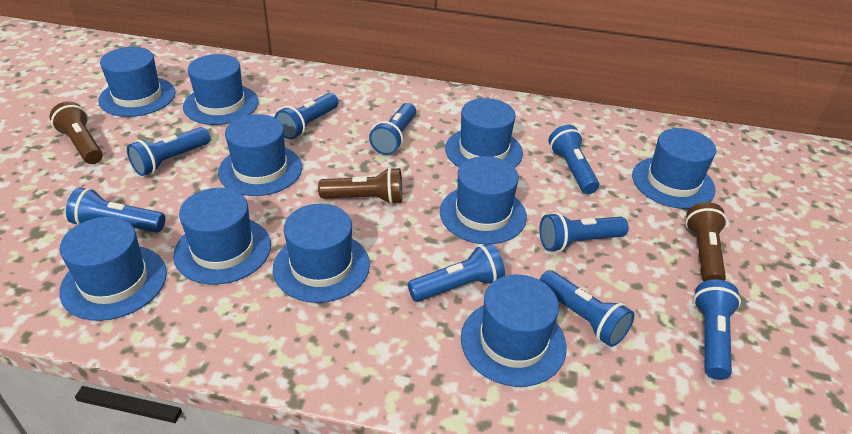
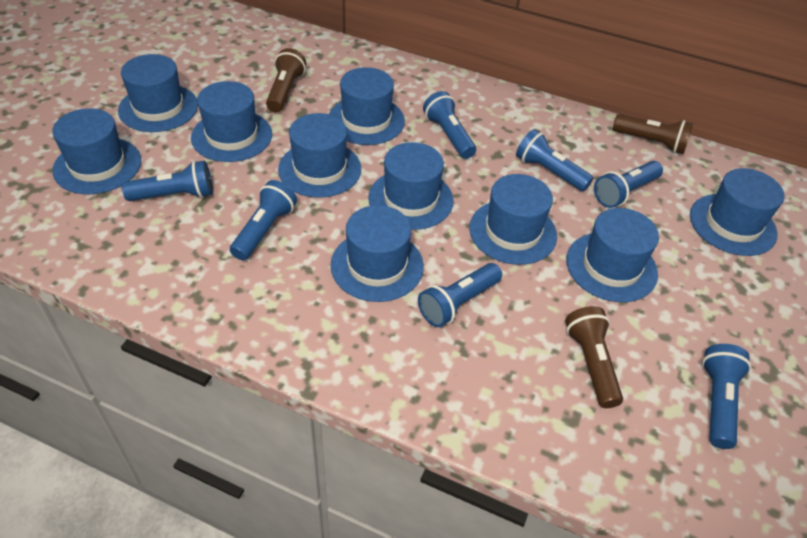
blue flashlight: [66,187,165,233] [127,127,210,176] [275,93,339,139] [369,103,416,155] [408,243,505,302] [539,212,629,252] [539,270,635,347] [548,125,599,194] [693,280,741,380] = 9 -> [122,161,213,201] [230,180,297,260] [418,263,502,327] [423,91,476,159] [516,129,593,191] [594,161,663,208] [702,344,751,449] = 7

